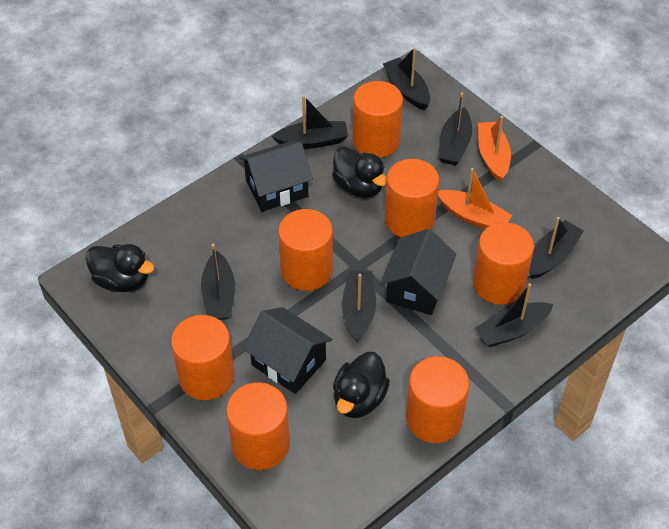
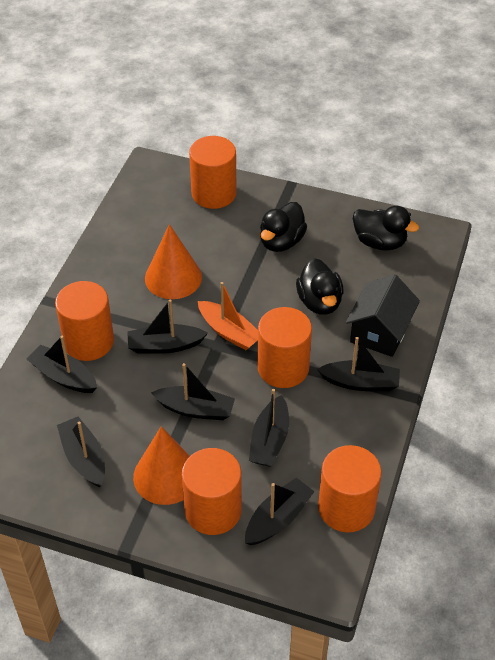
black house: [239,141,313,212] [243,307,332,394] [380,229,456,315] = 3 -> [346,274,420,357] = 1
orange boat: [438,168,512,229] [478,116,511,182] = 2 -> [198,282,258,350] = 1
orange cone: none = 0 -> [133,427,190,505] [145,224,202,299] = 2
orange cylinder: [171,315,235,400] [226,382,290,470] [278,209,333,291] [353,81,403,158] [385,159,439,237] [406,356,470,443] [473,222,534,305] = 7 -> [55,281,114,361] [182,448,242,535] [189,136,237,209] [258,307,312,388] [318,445,382,532] = 5

